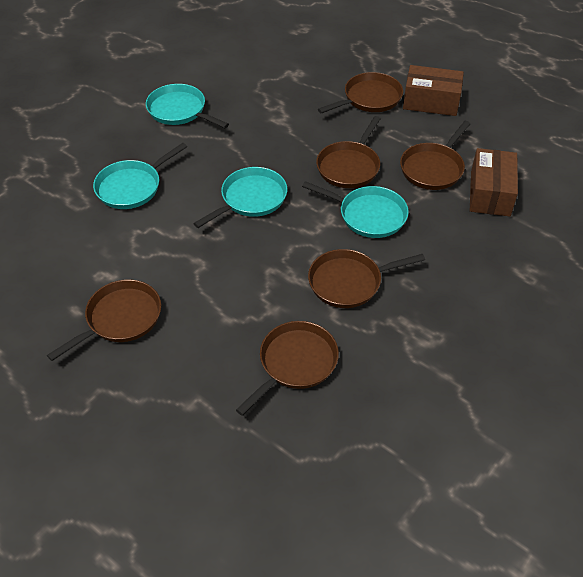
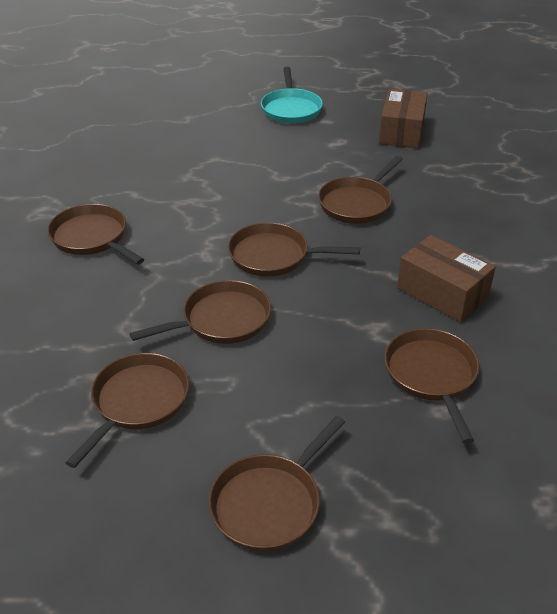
brown pan: [47,279,161,361] [236,321,339,416] [308,249,425,308] [316,116,381,188] [318,72,403,113] [400,121,470,190] = 6 -> [47,204,144,265] [65,353,189,468] [130,280,271,344] [209,416,345,552] [228,223,360,277] [318,156,403,224] [384,328,479,444] = 7
turquoise pan: [93,143,187,209] [146,84,229,128] [193,167,287,228] [302,181,409,238] = 4 -> [261,67,323,124] = 1

